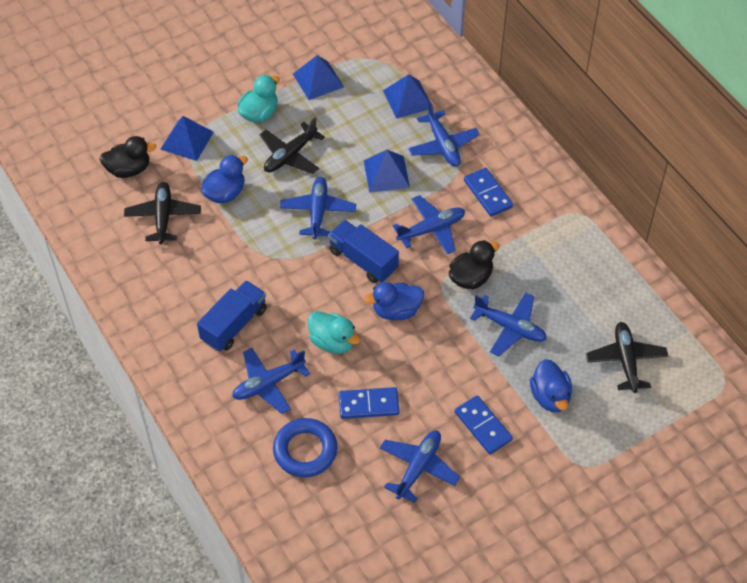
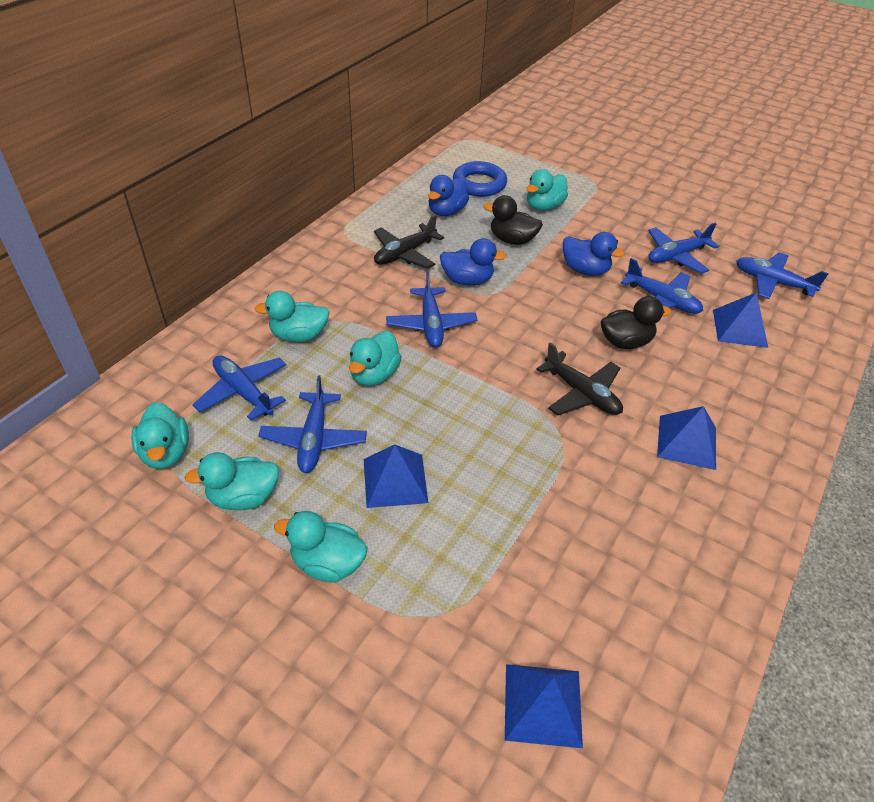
black plane: [124,182,201,244] [260,117,325,174] [586,322,668,393] = 3 -> [374,214,444,269] [536,342,623,416] = 2
blue domino: [339,387,400,419] [455,395,513,454] [464,168,513,217] = 3 -> none = 0
blue truck: [197,280,267,352] [328,220,399,283] = 2 -> none = 0
turquoise duck: [238,75,280,122] [308,311,360,354] = 2 -> [131,402,189,469] [185,452,279,510] [254,291,330,342] [274,511,368,582] [349,331,402,386] [526,169,568,211] = 6

